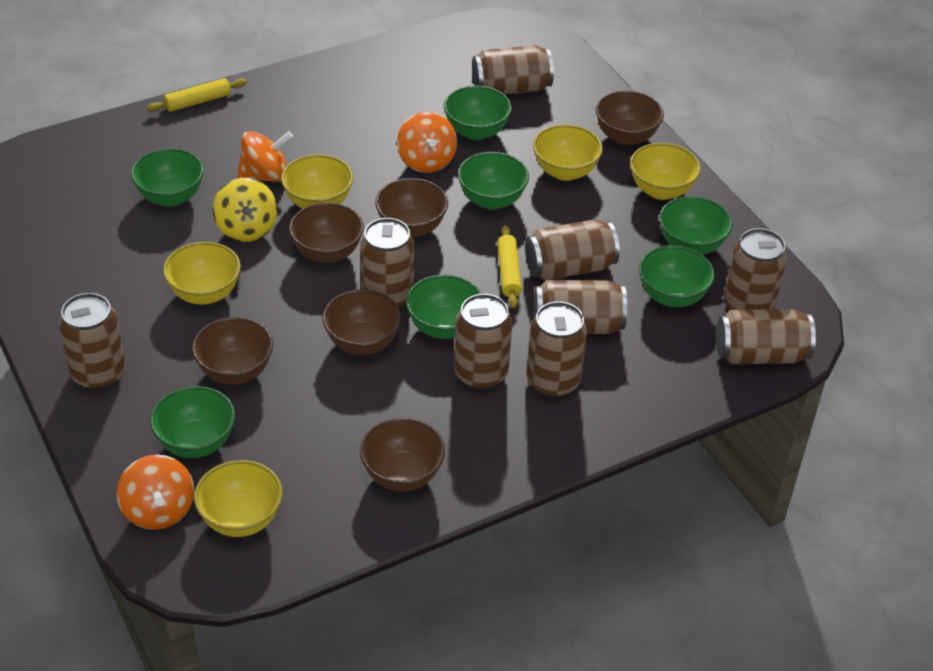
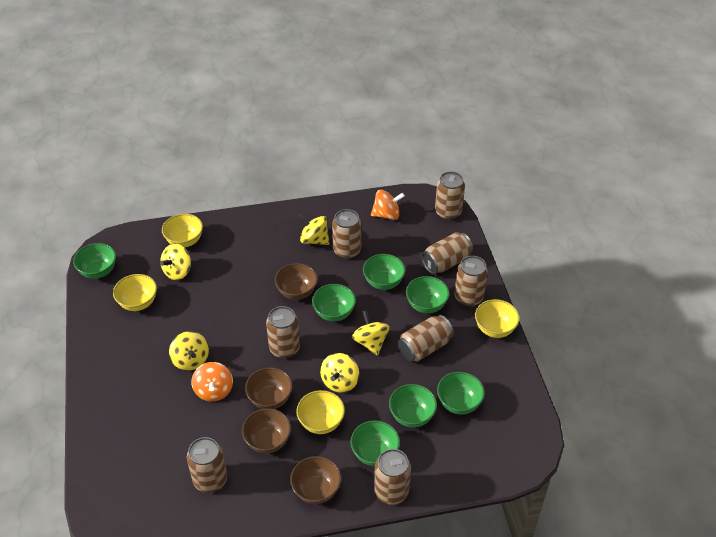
brown bowl: [192,317,273,384] [289,203,364,263] [322,289,401,355] [360,418,445,491] [375,178,448,237] [596,91,664,146] = 6 -> [242,408,291,454] [245,367,293,409] [275,263,318,300] [290,456,341,504] = 4
brown can: [59,293,126,390] [360,218,414,309] [454,294,512,390] [472,45,554,95] [525,219,620,280] [526,301,587,398] [534,280,627,334] [716,309,816,364] [724,228,787,311] = 9 -> [187,437,227,493] [266,306,300,359] [332,209,361,259] [374,449,411,505] [397,315,454,362] [421,232,473,274] [435,171,465,220] [454,256,488,307] = 8
orange spinning top: [117,455,194,530] [237,131,293,182] [397,112,457,173] = 3 -> [191,362,233,402] [371,190,405,220] = 2
yellow bowl: [163,242,241,304] [194,460,283,537] [281,154,353,209] [533,124,603,181] [630,143,701,200] = 5 -> [113,274,157,311] [162,214,203,248] [296,390,345,434] [475,299,520,338] = 4
yellow rolling pin: [147,78,247,112] [497,225,522,308] = 2 -> none = 0
yellow spinning top: [213,178,277,242] = 1 -> [160,244,191,280] [169,331,209,371] [298,214,329,245] [320,353,359,393] [352,310,390,355] = 5

